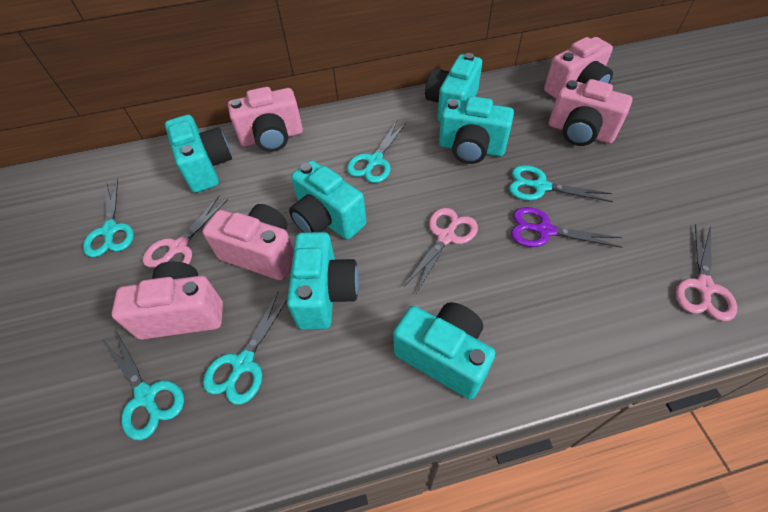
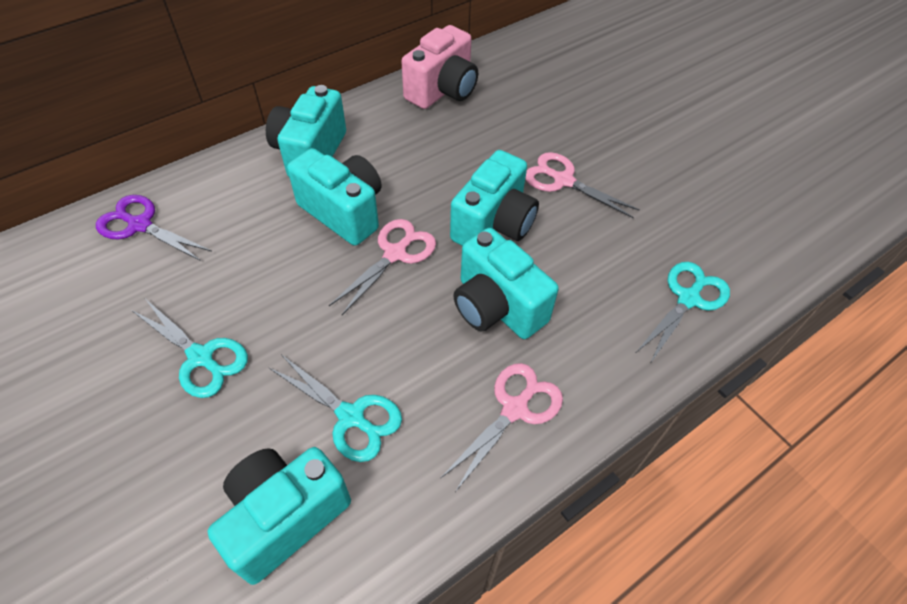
pink camera: [112,261,223,340] [202,204,294,280] [228,87,303,152] [544,37,613,99] [549,79,632,146] = 5 -> [401,25,478,109] = 1
turquoise camera: [165,115,232,193] [287,232,359,330] [289,160,367,240] [393,302,495,399] [425,53,482,122] [439,96,514,164] = 6 -> [208,447,351,585] [266,85,346,177] [287,148,382,246] [450,150,539,246] [453,228,559,339] = 5
turquoise scissors: [83,179,134,257] [104,331,184,440] [203,292,288,405] [347,121,407,183] [509,165,613,202] = 5 -> [133,300,248,398] [268,354,402,462] [637,262,730,364] = 3

